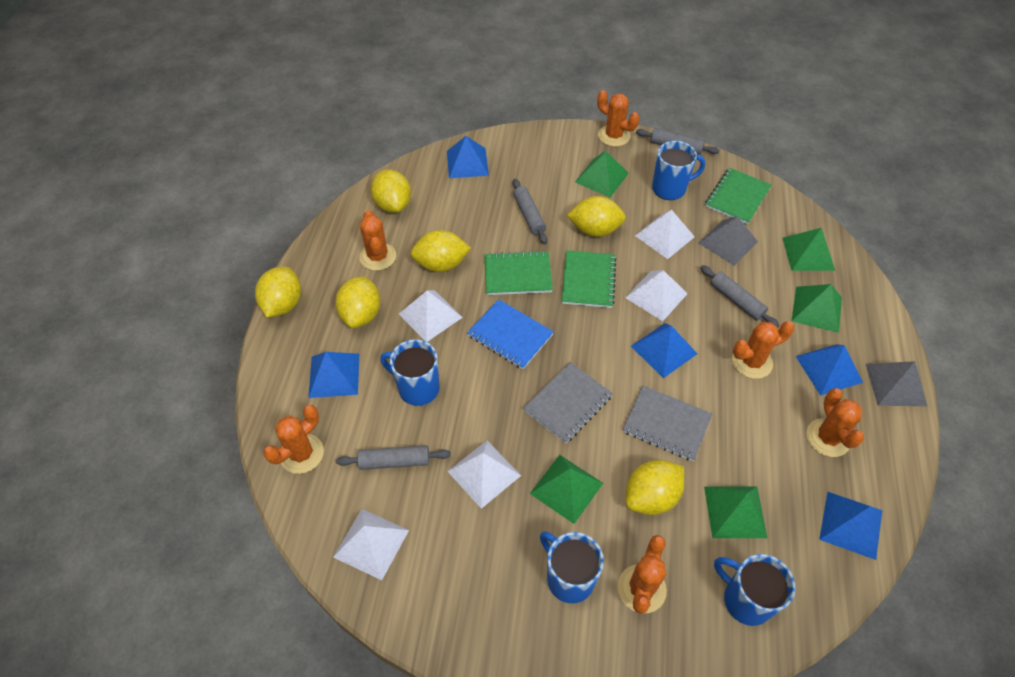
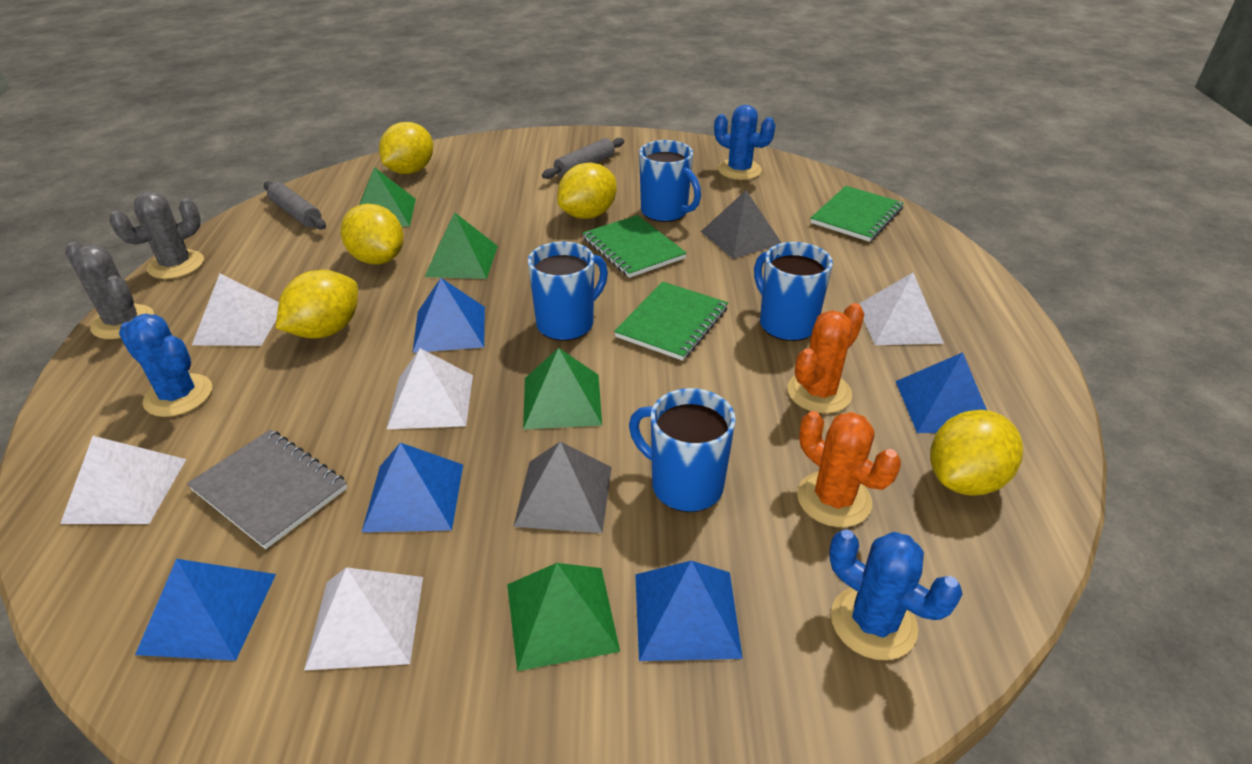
blue cactus: none = 0 -> [119,314,212,417] [714,105,776,180] [829,529,963,660] = 3
blue notebook: [467,299,554,369] = 1 -> none = 0
green pyramid: [530,455,603,524] [575,150,629,197] [704,486,767,538] [782,228,835,271] [792,284,842,333] = 5 -> [359,167,416,227] [425,212,498,279] [507,563,620,671] [523,348,602,430] = 4
grey cactus: none = 0 -> [65,242,154,339] [109,191,204,279] = 2
grey notebook: [523,362,613,443] [623,386,712,461] = 2 -> [187,429,347,549] = 1
grey rolling pin: [336,445,451,470] [513,179,548,244] [636,128,720,155] [700,265,780,328] = 4 -> [264,181,326,230] [542,138,624,179] = 2
orange cactus: [263,405,324,474] [359,210,396,271] [597,90,640,147] [618,535,667,614] [732,321,794,379] [807,388,864,457] = 6 -> [787,303,865,414] [797,411,901,527] = 2
yellow lemon: [255,267,301,318] [335,276,380,328] [371,169,411,213] [410,230,471,272] [567,196,626,237] [626,460,684,515] = 6 -> [276,270,358,338] [341,204,404,264] [379,122,433,174] [557,163,617,219] [930,410,1023,495] = 5

